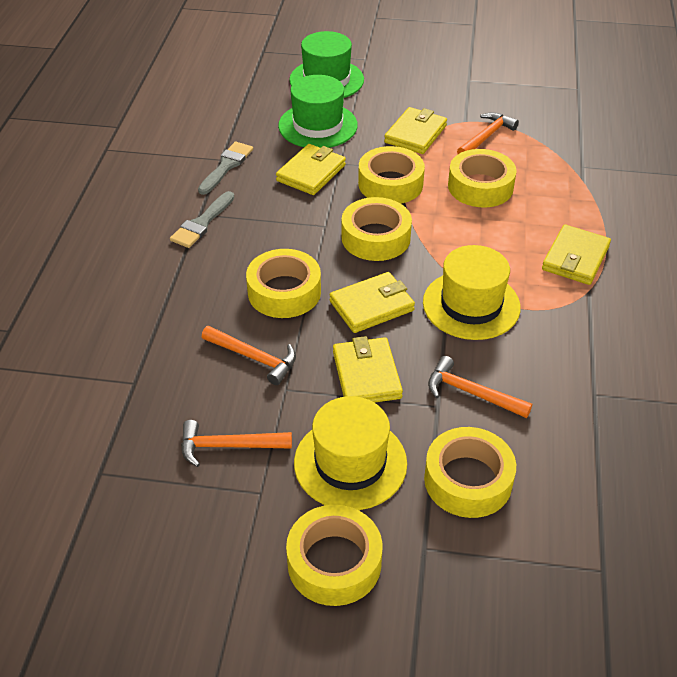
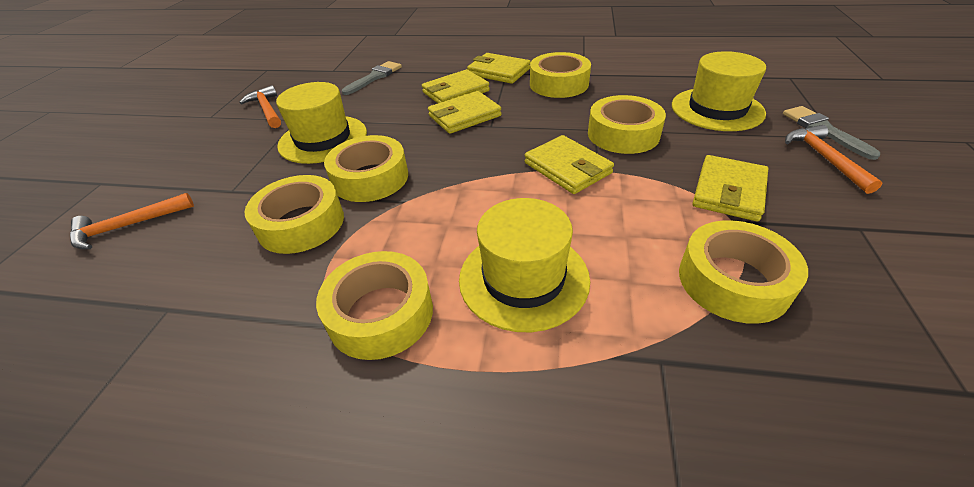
green hat: [278,75,358,148] [289,31,364,98] = 2 -> none = 0
orange hammer: [181,420,292,467] [202,326,296,385] [428,356,532,418] [457,112,519,154] = 4 -> [70,193,194,249] [240,85,281,128] [785,125,883,194] = 3
yellow hat: [294,396,407,510] [423,245,521,340] = 2 -> [276,82,367,164] [459,198,590,332] [672,51,766,131] = 3

